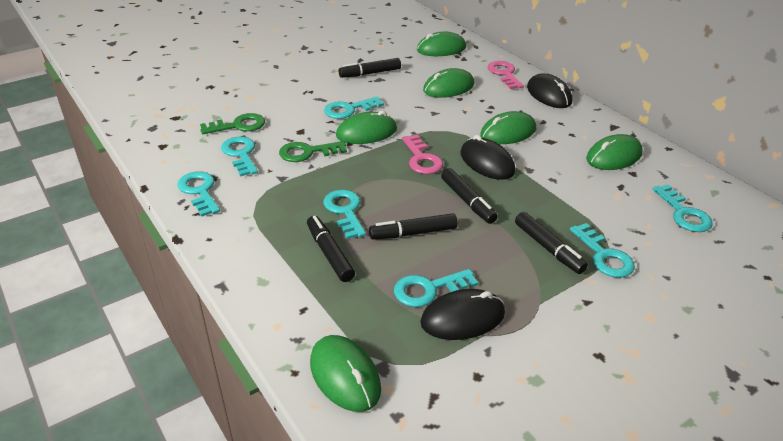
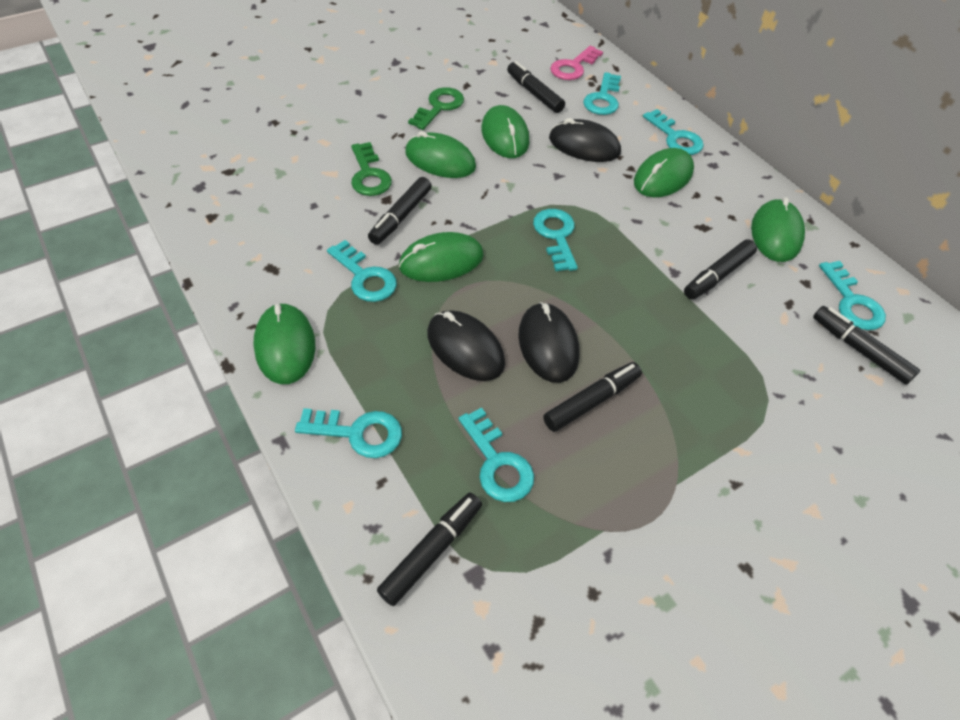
black marker: [307,216,355,282] [338,58,401,78] [369,213,458,239] [441,168,498,224] [515,212,588,274] = 5 -> [368,177,432,245] [377,493,482,606] [507,61,565,113] [543,362,642,432] [684,239,757,300] [813,306,920,385] = 6
pink key: [402,135,443,174] [487,61,524,89] = 2 -> [550,46,603,80] = 1

